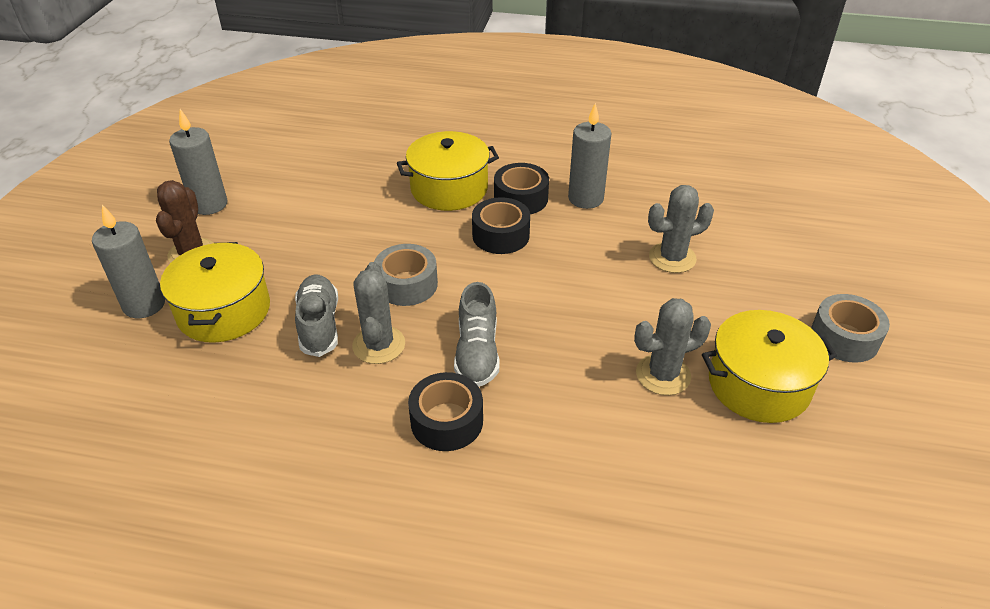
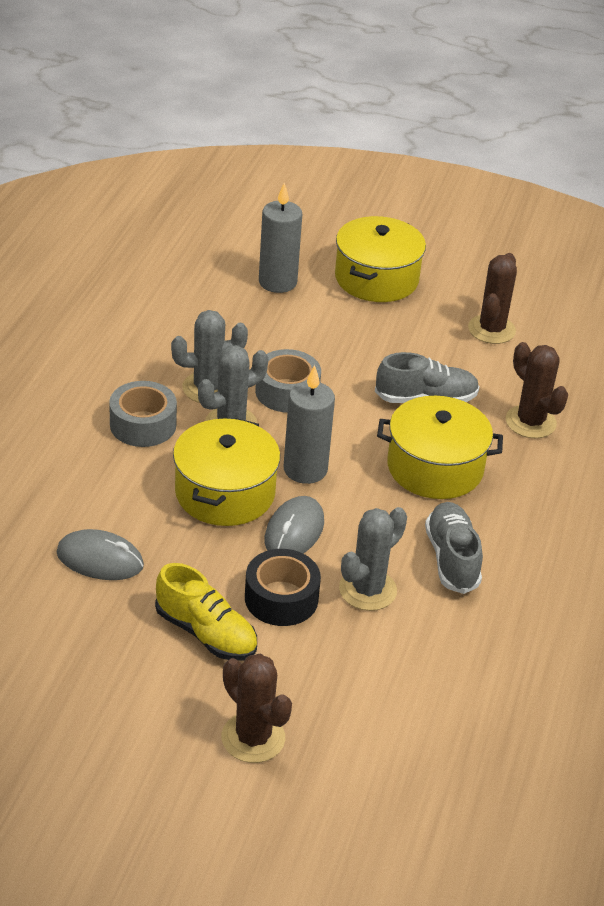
black tape: [408,372,483,451] [472,197,530,254] [494,163,549,214] = 3 -> [245,549,321,626] = 1
brown cactus: [156,180,213,263] = 1 -> [221,654,292,763] [468,253,517,344] [506,342,568,438] = 3
grey candle: [92,205,165,318] [169,109,228,215] [568,103,612,209] = 3 -> [259,182,302,293] [284,365,335,484] = 2
grey mouse: none = 0 -> [57,529,144,580] [265,496,324,553] = 2
yellow shoe: none = 0 -> [155,563,257,660] = 1

